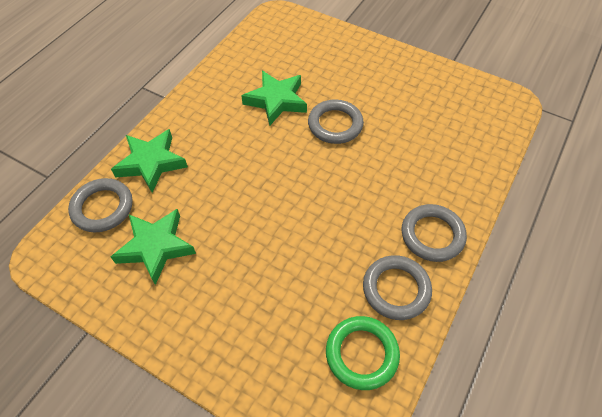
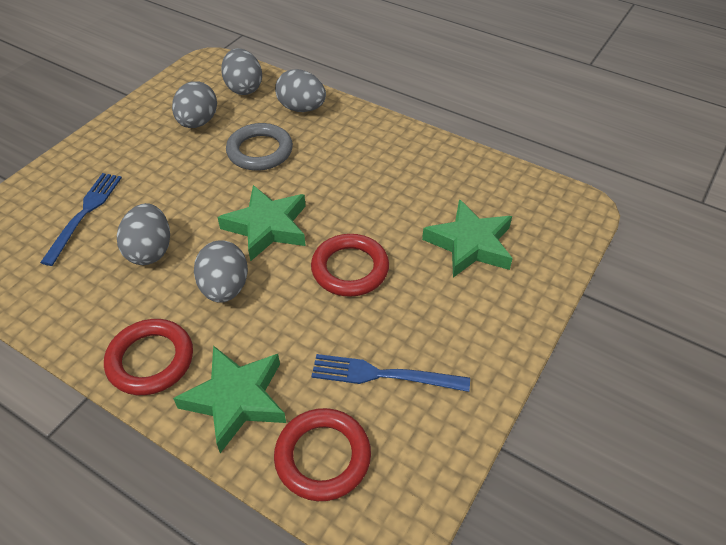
blue fork: none = 0 -> [40,173,122,266] [311,354,470,392] = 2
green ring: [326,316,400,390] = 1 -> none = 0
grey egg: none = 0 -> [117,203,170,265] [172,81,217,128] [194,240,248,303] [221,48,262,95] [275,69,326,112] = 5
grey ring: [68,178,133,232] [308,100,364,144] [363,255,432,320] [402,204,467,262] = 4 -> [226,123,293,171] = 1
red ring: none = 0 -> [104,319,193,395] [274,408,371,501] [311,234,389,297] = 3

